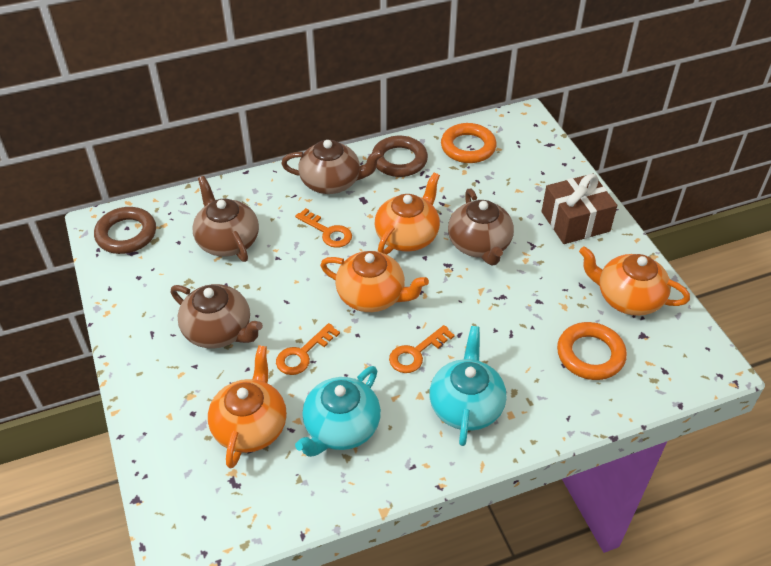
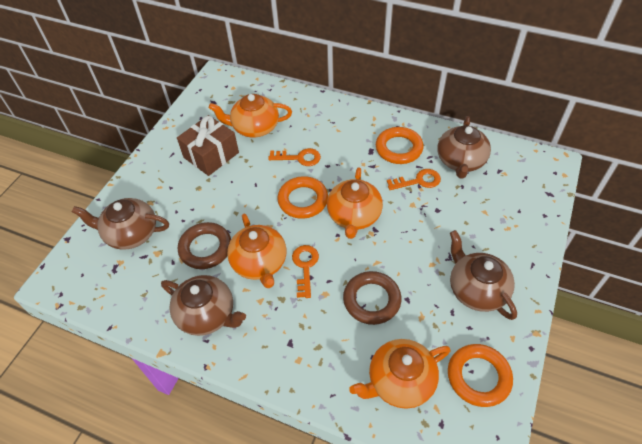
orange ring: [441,123,497,163] [557,322,627,380] = 2 -> [277,176,328,219] [376,127,423,164] [448,344,513,407] = 3
turquoise teapot: [295,366,381,457] [429,326,506,446] = 2 -> none = 0

